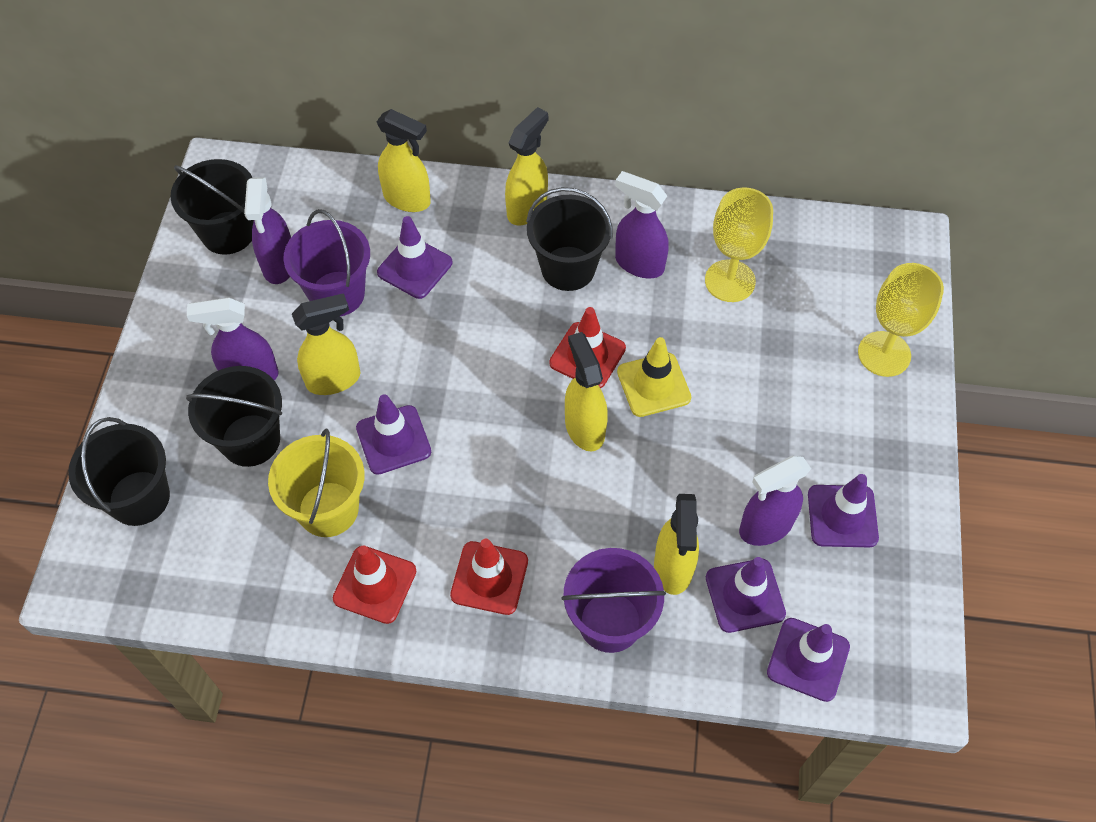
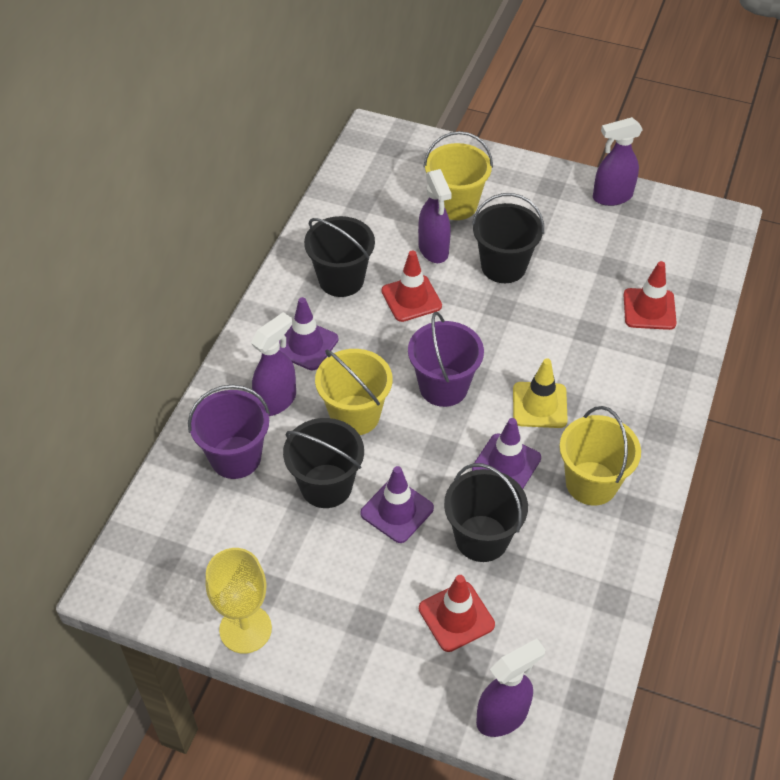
purple traffic cone: [356,394,431,475] [377,216,452,299] [706,557,786,633] [767,618,850,702] [808,474,879,548] = 5 -> [279,297,338,370] [360,466,434,543] [472,418,541,489] = 3
yellow bucket: [268,429,365,537] = 1 -> [315,349,392,435] [424,131,493,220] [559,406,641,505] = 3
yellow goblet: [705,188,773,302] [858,263,944,377] = 2 -> [205,548,272,654] = 1
yellow spray bottle: [292,293,360,395] [377,109,431,212] [505,107,549,226] [565,332,608,451] [654,494,699,595] = 5 -> none = 0

